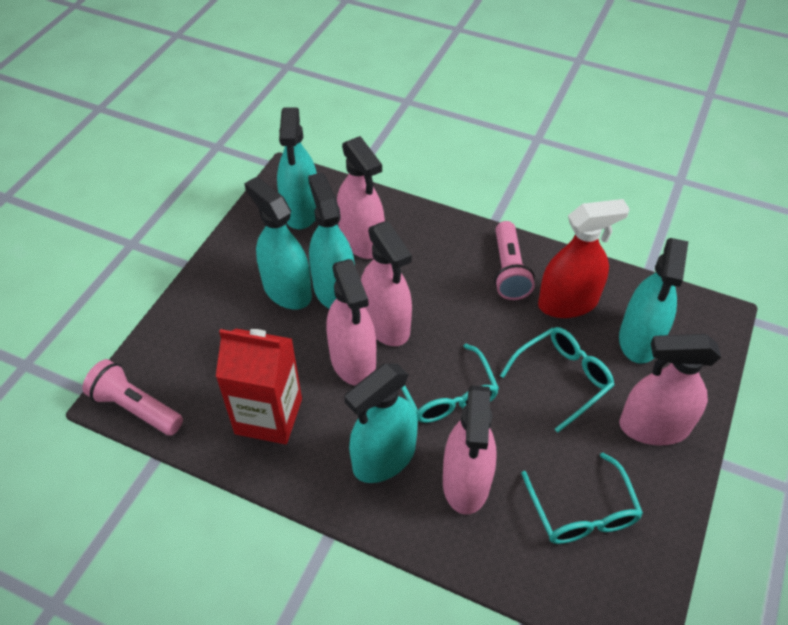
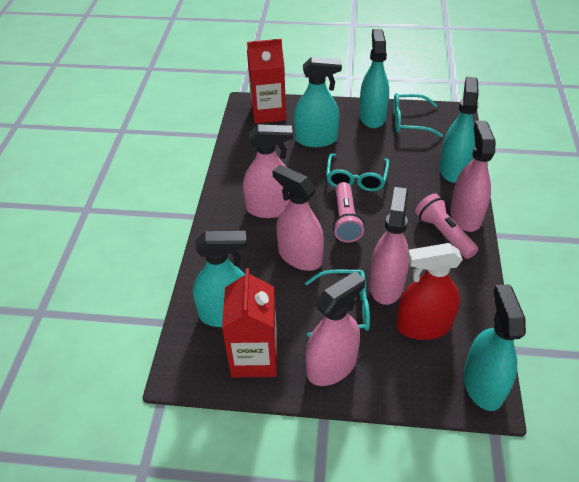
red carton: [216,329,302,445] = 1 -> [222,268,277,377] [247,39,286,124] = 2

